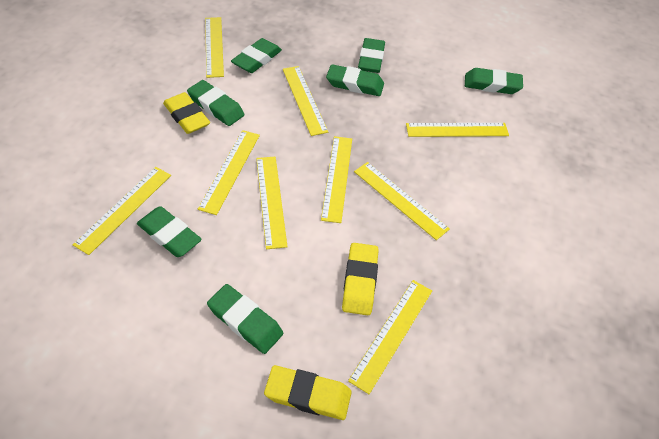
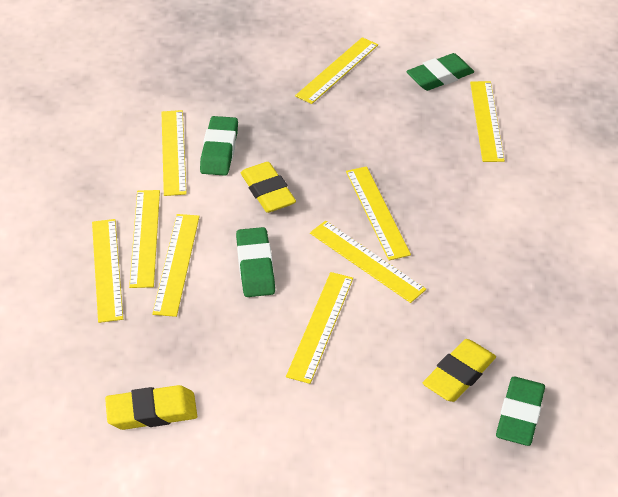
green eraser: [137,206,202,257] [187,80,244,126] [207,284,283,354] [231,38,282,73] [326,64,384,96] [358,38,385,73] [465,68,523,94] = 7 -> [200,116,238,176] [236,227,275,297] [406,53,474,91] [496,377,545,446] = 4

